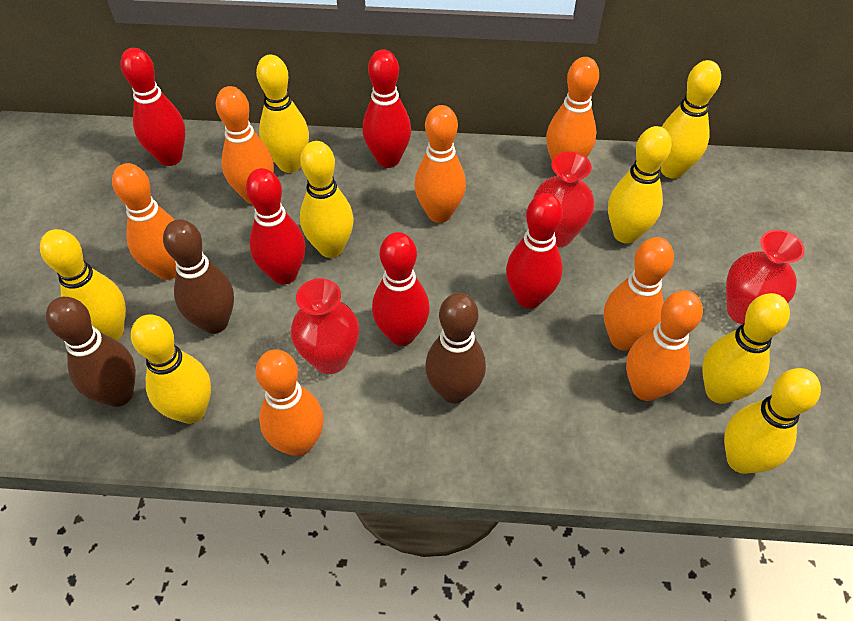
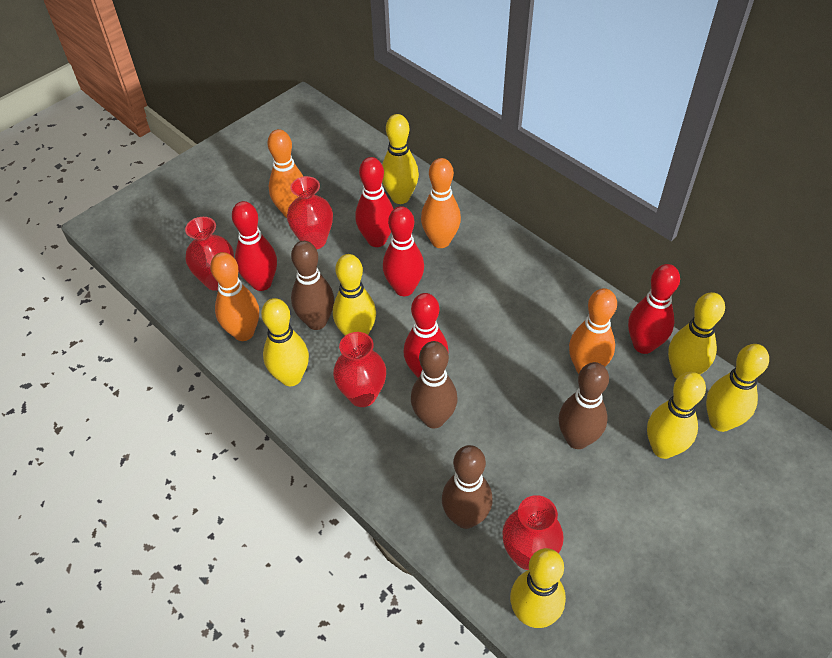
brown bowling pin: [46,297,136,407] [163,219,234,334] [425,293,486,403] = 3 -> [291,241,334,330] [411,341,457,428] [442,445,492,529] [559,362,609,449] = 4
orange bowling pin: [112,163,176,280] [216,86,274,204] [256,349,324,456] [414,105,466,223] [546,57,599,161] [604,237,674,351] [626,290,703,401] = 7 -> [210,252,259,341] [267,129,304,218] [421,158,461,248] [569,288,617,374] = 4
red vase: [291,278,359,374] [533,152,595,247] [726,230,805,325] = 3 -> [185,217,234,291] [287,176,333,249] [333,332,386,407] [502,495,564,570] = 4
yellow bowling pin: [40,229,126,341] [131,315,211,424] [256,55,309,173] [300,141,354,258] [608,126,672,244] [660,60,721,179] [702,293,790,404] [724,368,821,474] = 8 -> [261,298,309,386] [333,254,376,336] [382,114,419,204] [510,548,566,628] [647,372,706,459] [668,292,725,379] [706,344,769,432] = 7

